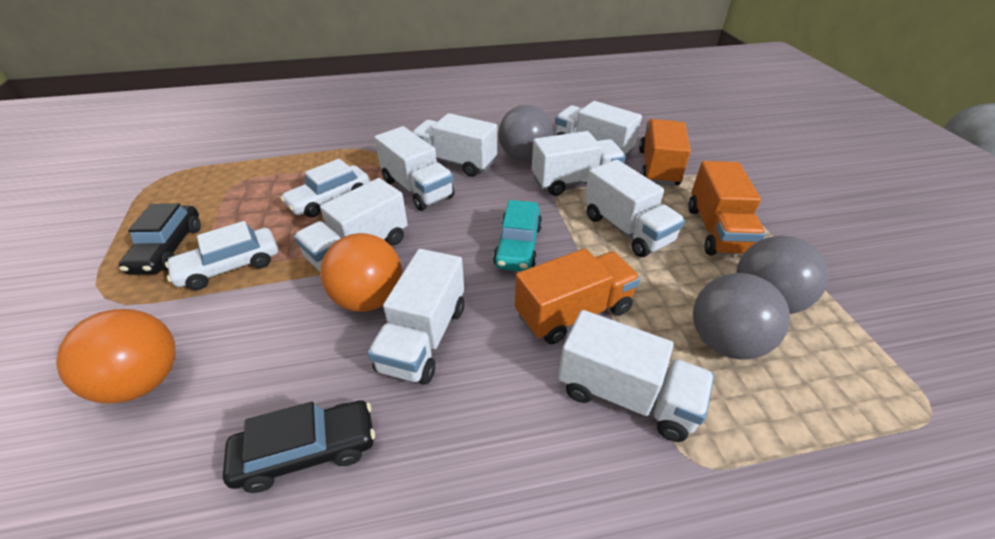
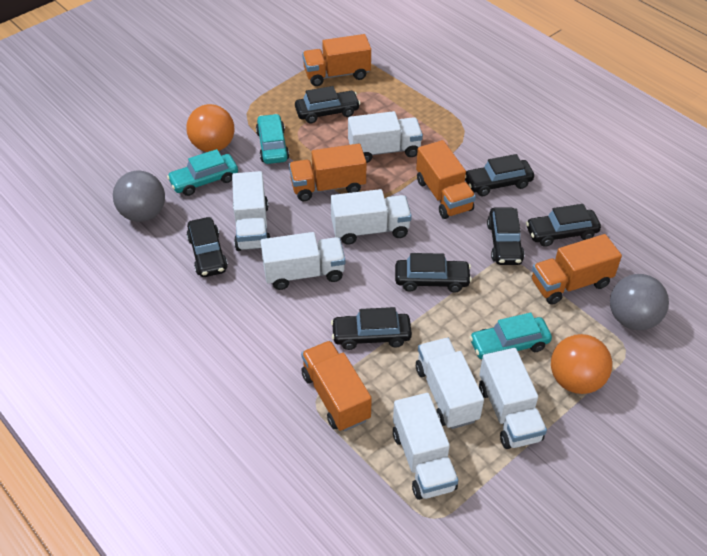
black car: [119,203,201,274] [223,400,375,493] = 2 -> [187,217,228,277] [295,86,360,123] [331,307,412,350] [395,253,472,293] [465,154,534,196] [487,207,525,265] [526,204,601,247] = 7
grey ball: [499,105,553,162] [693,273,790,359] [736,235,829,314] = 3 -> [113,171,165,222] [610,274,669,330] = 2
orange truck: [515,248,641,344] [639,119,691,186] [688,161,765,256] = 3 -> [289,144,367,201] [301,341,372,431] [302,34,371,86] [416,140,476,219] [532,234,622,305] = 5
turquoise car: [493,200,542,271] = 1 -> [167,149,238,196] [256,114,289,164] [469,313,552,359] = 3
white car: [165,221,278,290] [280,159,370,217] = 2 -> none = 0
white truck: [294,178,408,271] [368,249,464,385] [374,126,455,211] [413,113,497,177] [532,131,626,196] [555,101,642,156] [558,310,714,442] [584,159,685,257] = 8 -> [232,171,271,251] [260,232,345,290] [331,189,412,245] [348,111,423,163] [393,393,458,500] [416,338,484,429] [479,348,547,449] = 7

